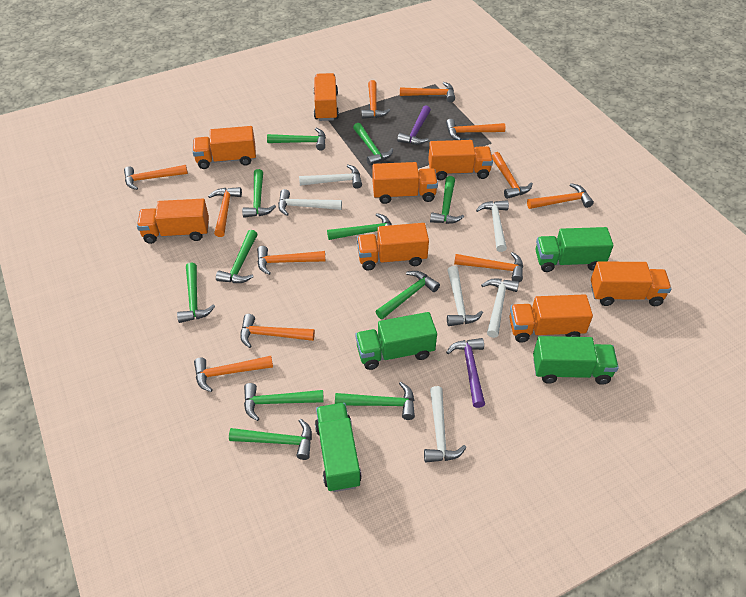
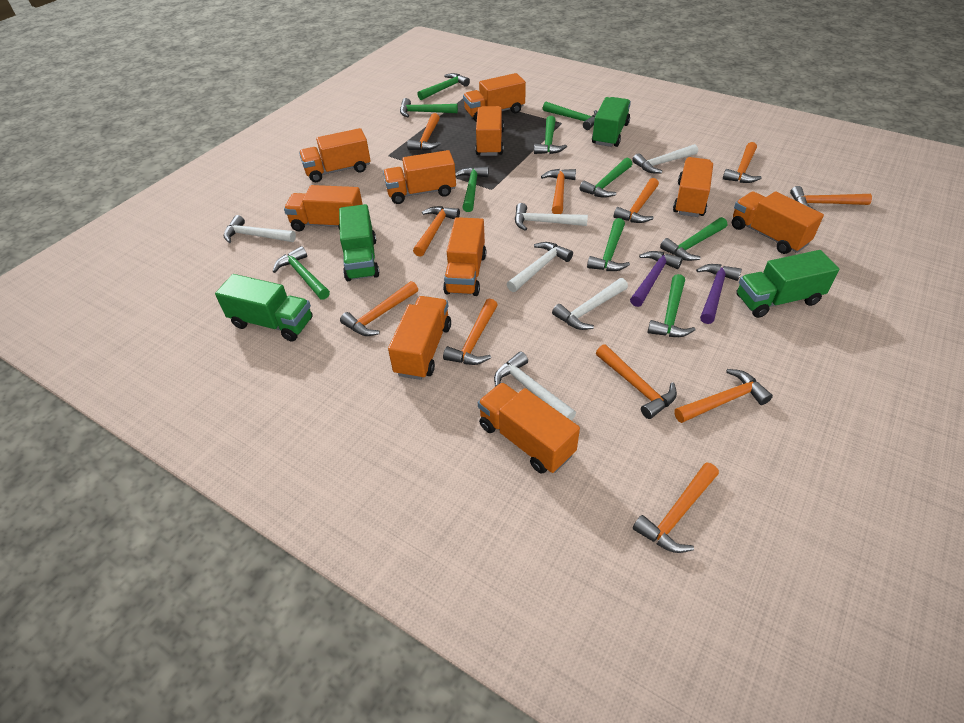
green hammer: [177,262,215,323] [216,230,257,283] [229,419,312,460] [242,169,276,218] [244,383,324,421] [267,128,326,150] [327,213,391,240] [335,382,415,420] [353,123,393,165] [375,271,440,319] [430,176,464,224] = 11 -> [273,246,330,300] [400,98,458,117] [417,73,470,100] [455,167,489,212] [534,116,567,154] [543,102,597,130] [580,158,632,198] [587,218,630,271] [647,274,695,337] [660,217,727,261] = 10
orange truck: [137,199,209,244] [193,126,256,169] [314,73,339,121] [357,223,429,270] [373,162,438,204] [428,140,493,180] [509,294,593,343] [591,261,671,306] = 8 -> [284,185,363,232] [299,128,371,182] [383,150,456,204] [388,296,451,380] [443,217,486,296] [463,73,526,122] [475,106,504,156] [478,382,580,474] [673,157,713,217] [732,191,824,254] = 10

